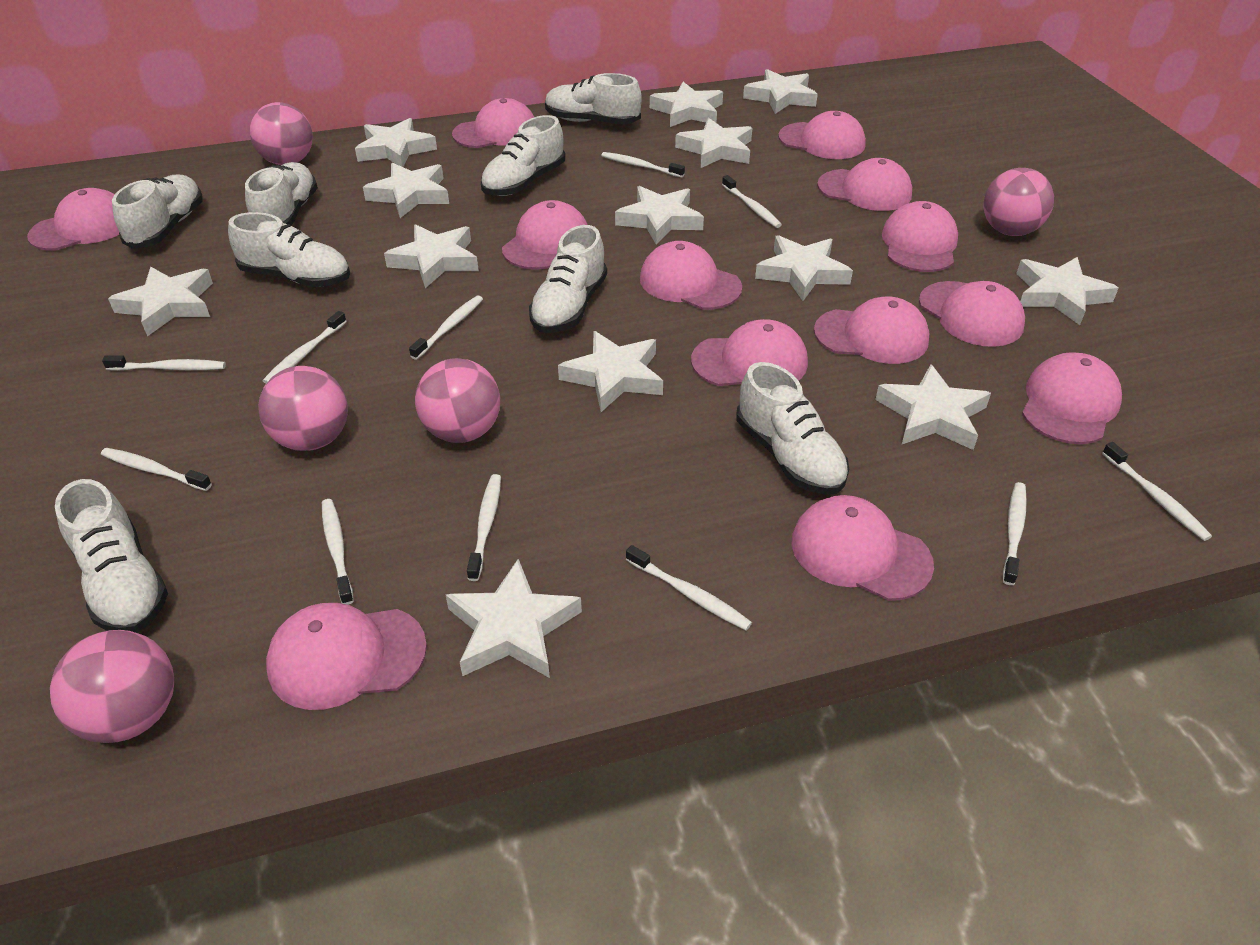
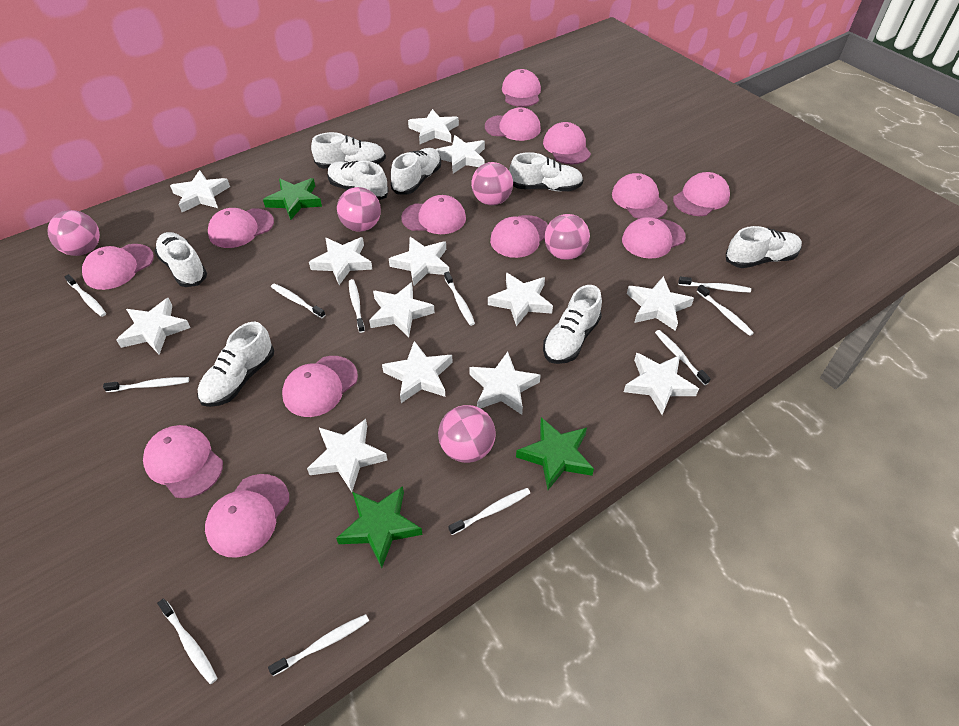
green star: none = 0 -> [263,178,322,220] [336,486,423,568] [516,417,594,490] = 3

